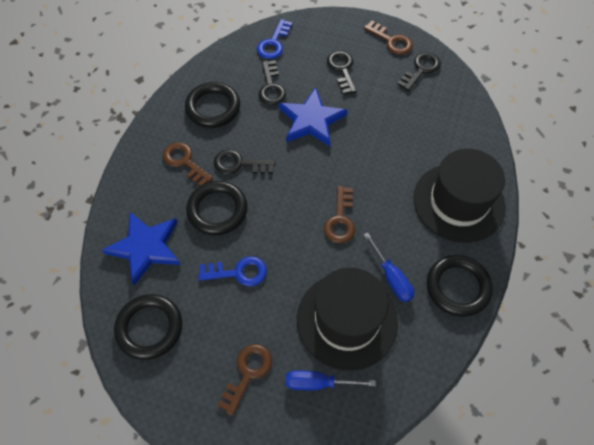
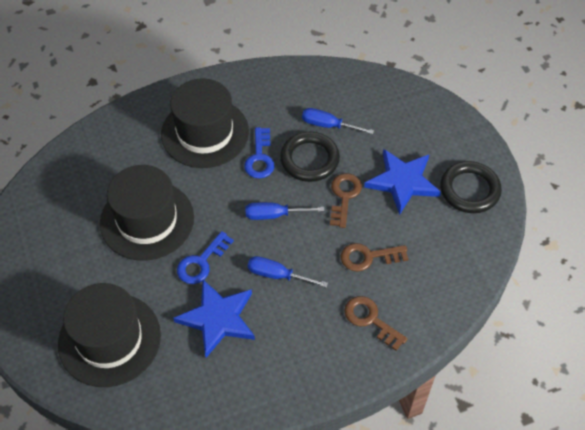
black hat: [297,268,398,371] [413,149,506,243] = 2 -> [58,283,161,387] [100,165,194,261] [161,78,249,168] = 3
black key: [214,150,275,174] [259,60,286,105] [327,51,357,95] [397,52,441,91] = 4 -> none = 0
black ring: [114,294,182,360] [185,82,240,128] [186,181,248,235] [427,255,493,317] = 4 -> [280,132,340,182] [440,161,502,213] = 2
blue screwdriver: [286,370,376,390] [364,232,414,302] = 2 -> [246,202,324,220] [248,256,328,288] [302,108,374,134] = 3
brown key: [163,142,213,186] [217,344,272,416] [324,186,355,243] [364,20,413,55] = 4 -> [330,173,362,228] [341,243,408,272] [344,296,408,351] = 3

